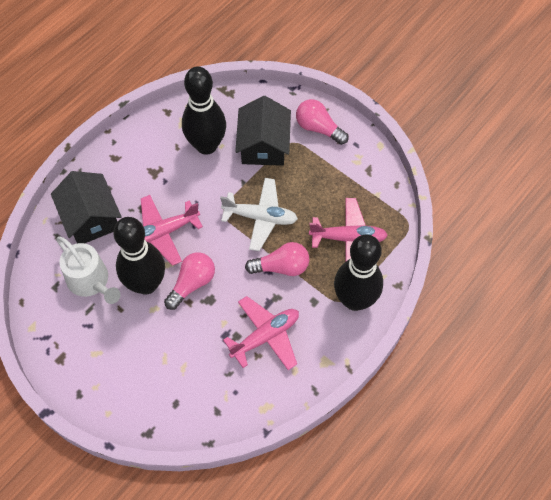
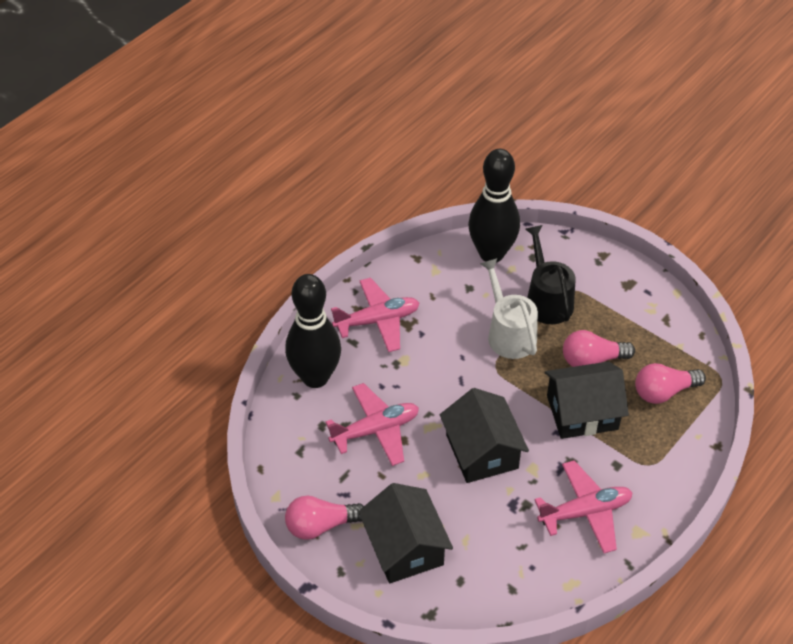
black bowling pin: [113,217,165,295] [182,66,226,155] [334,234,383,311] = 3 -> [285,274,341,388] [468,149,520,262] = 2
black house: [51,171,122,243] [235,96,291,166] = 2 -> [358,483,453,583] [440,388,529,483] [545,361,629,439] = 3
black watering can: none = 0 -> [526,225,575,324] = 1
white plane: [220,178,298,251] = 1 -> none = 0

